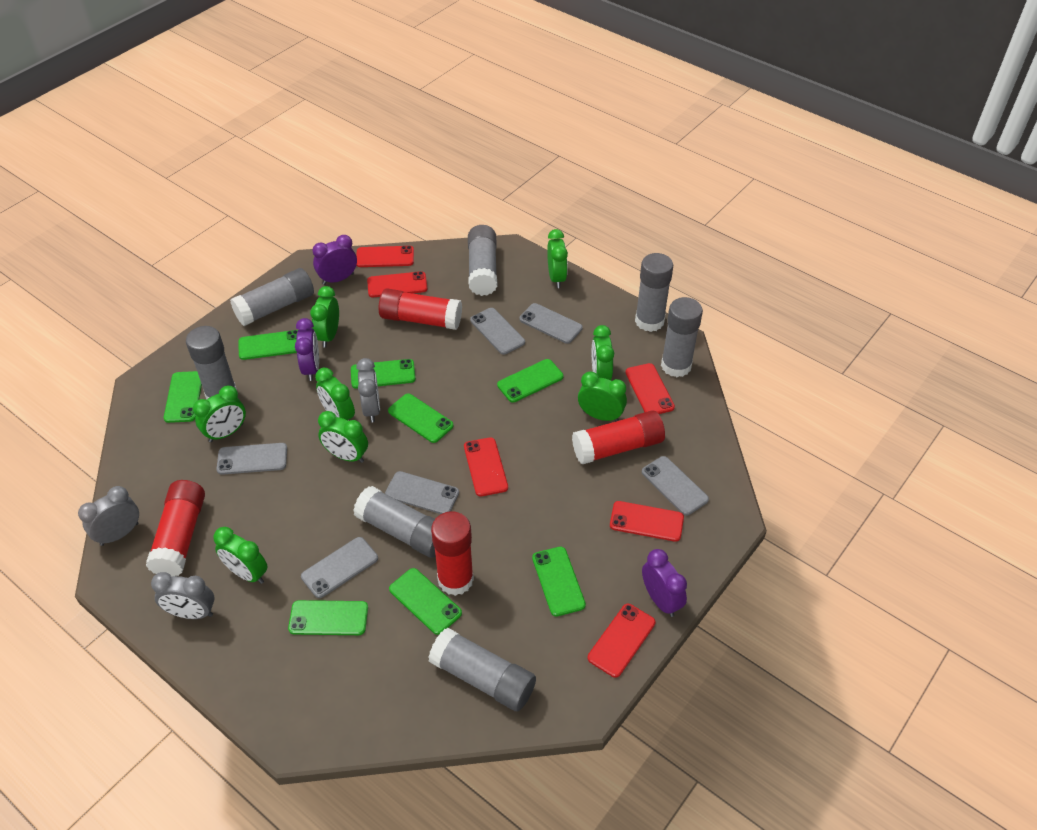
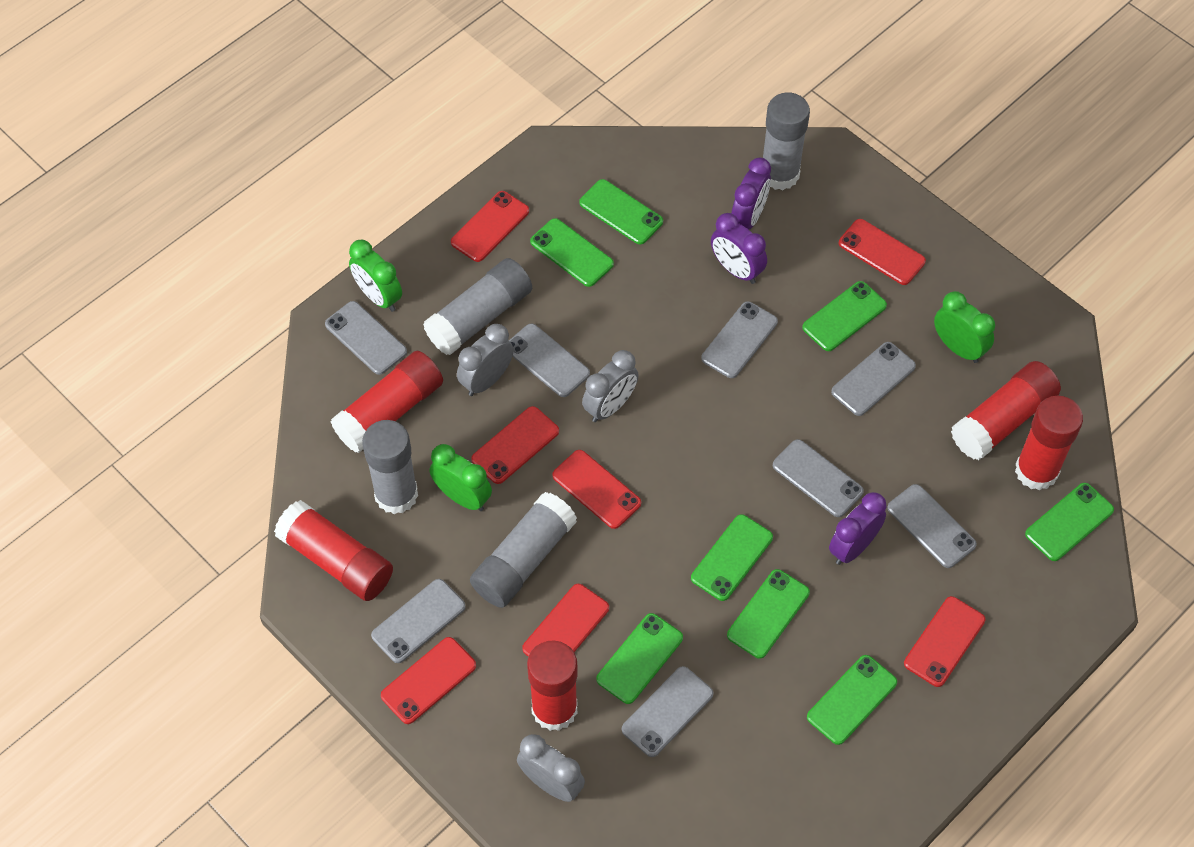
green clock: [193,386,246,442] [214,527,268,584] [310,286,339,347] [315,368,355,420] [318,411,368,463] [547,229,568,288] [578,371,627,421] [592,325,614,380] = 8 -> [349,240,402,312] [429,444,492,511] [934,291,995,363] = 3
grey glue stick: [186,326,237,400] [230,268,314,326] [353,486,436,558] [428,628,536,711] [468,225,497,296] [635,253,673,332] [661,297,703,377] = 7 -> [362,420,418,514] [423,258,532,355] [470,492,577,608] [763,92,810,190] = 4
grey phone: [217,443,287,475] [301,537,378,598] [385,471,459,514] [470,308,525,355] [519,303,583,344] [642,456,709,516] = 6 -> [325,301,407,375] [371,579,465,663] [509,323,590,397] [622,666,714,757] [701,301,778,378] [773,439,864,517] [831,342,916,416] [887,484,977,568] = 8
red glue stick: [146,480,205,576] [379,288,462,330] [431,511,474,596] [572,410,665,464] = 4 -> [274,500,393,601] [330,351,443,453] [527,640,578,731] [951,361,1061,460] [1015,396,1083,490] = 5
red phone: [356,246,414,267] [367,271,428,297] [464,437,508,497] [588,604,656,678] [610,501,684,542] [625,363,675,414] = 6 -> [381,637,476,724] [451,191,529,262] [471,406,559,484] [522,584,609,657] [552,450,641,529] [839,219,926,285] [904,596,986,687] = 7

